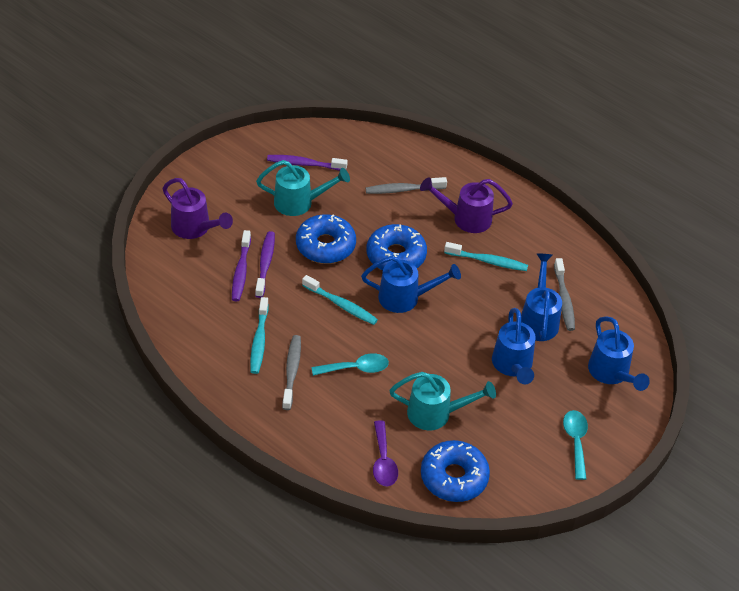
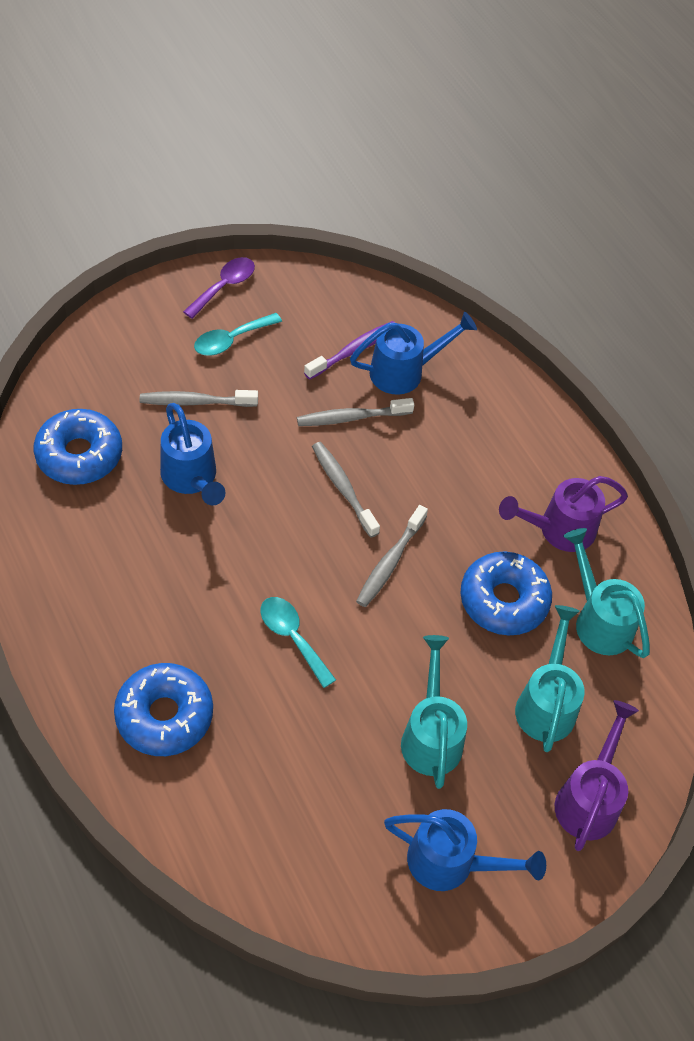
blue watering can: [361,256,461,313] [492,308,536,384] [521,253,562,341] [588,316,650,391] = 4 -> [160,403,225,506] [350,312,477,395] [384,809,546,891] = 3
grey toothbrush: [282,335,301,410] [366,177,447,194] [554,258,575,331] = 3 -> [140,390,258,407] [297,398,414,426] [312,442,380,538] [356,505,428,607] = 4
purple toothbrush: [232,230,251,301] [255,231,275,298] [267,155,348,171] = 3 -> [304,321,395,380] = 1
turquoise toothbrush: [250,297,269,374] [302,275,378,325] [444,242,528,271] = 3 -> none = 0
turquoise watering can: [256,160,350,216] [390,372,496,430] = 2 -> [401,635,467,789] [515,605,585,752] [563,528,650,658] = 3

